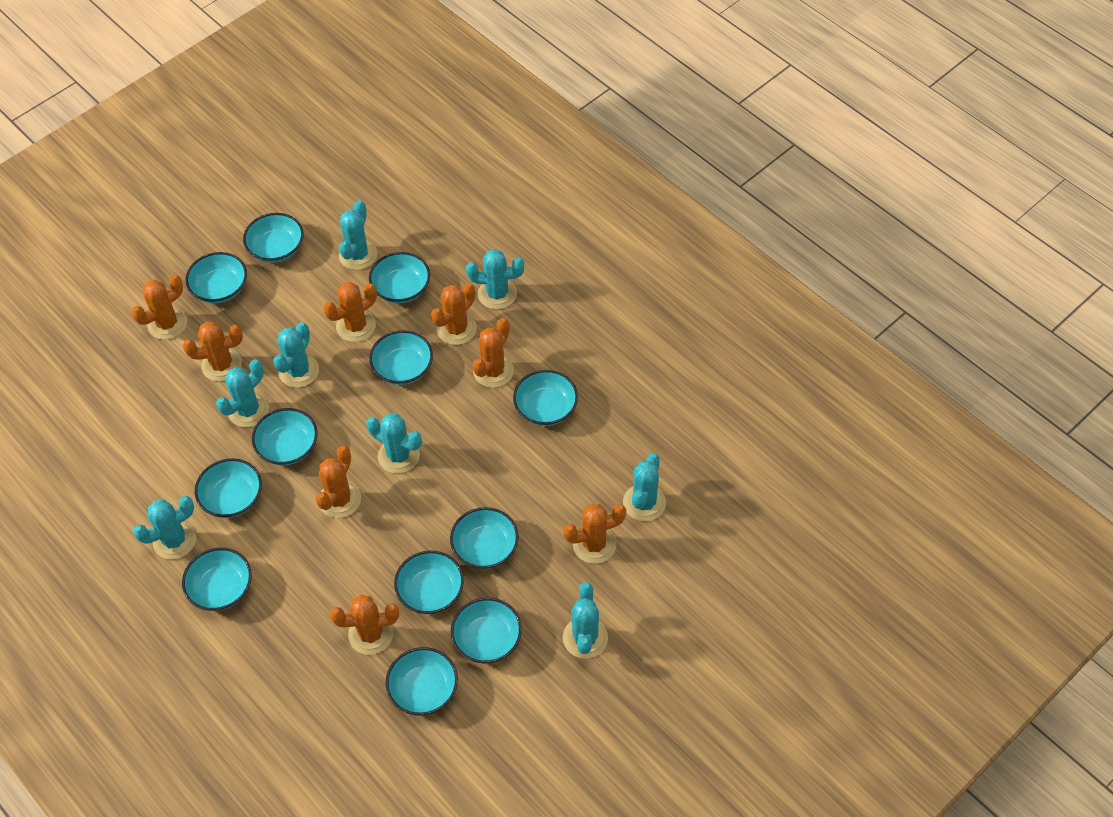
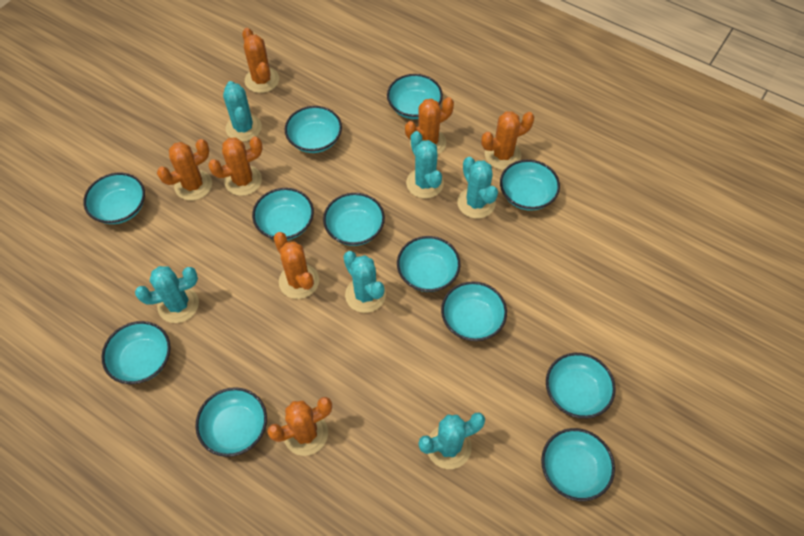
orange cactus: [131,275,187,340] [183,321,243,382] [315,446,361,518] [323,282,377,342] [330,594,399,655] [431,283,477,345] [473,318,514,388] [563,504,626,564] = 8 -> [157,139,212,200] [208,137,263,196] [242,28,279,93] [267,397,332,456] [273,232,319,299] [405,97,454,155] [481,111,534,170] = 7
turquoise cactus: [133,496,196,560] [216,359,269,427] [273,322,319,388] [339,200,377,270] [366,414,422,474] [466,249,524,309] [563,582,608,659] [623,453,666,521] = 8 -> [135,266,199,323] [223,81,262,142] [343,251,386,313] [406,131,444,198] [418,413,485,469] [457,157,498,219] = 6

